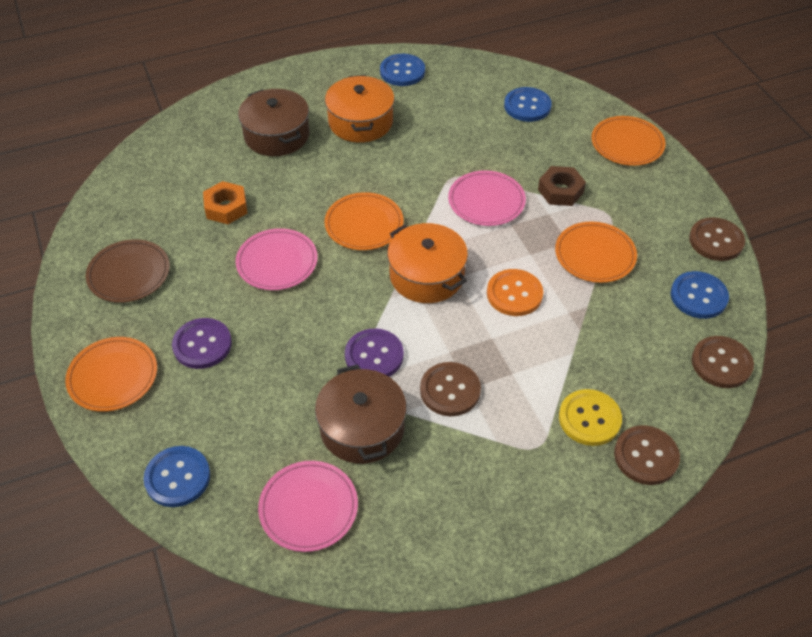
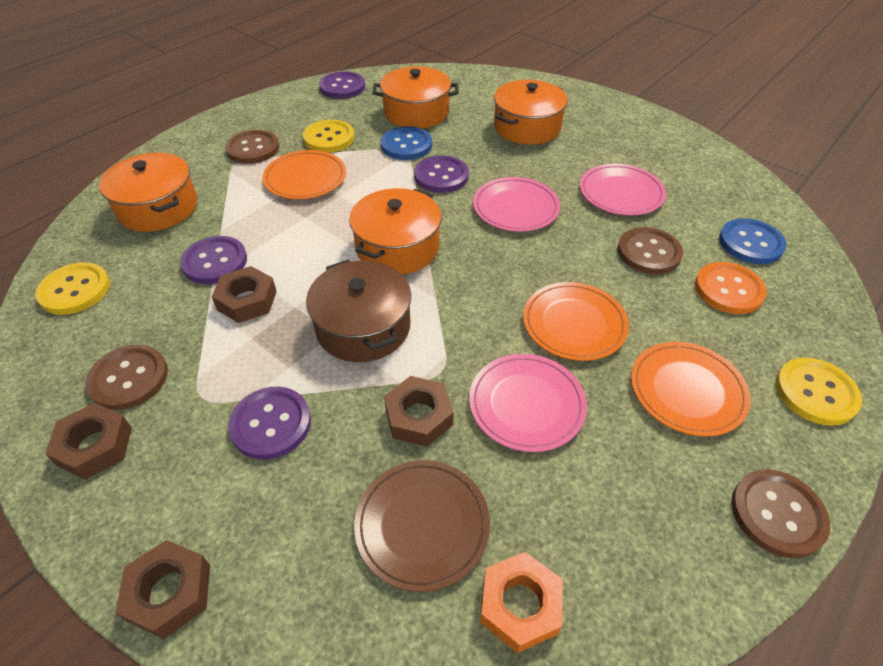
blue button: [143,446,210,507] [380,54,425,86] [504,87,552,122] [671,271,729,319] = 4 -> [380,126,432,160] [719,218,786,264] = 2
brown nut: [538,166,586,206] = 1 -> [45,403,132,480] [116,540,210,639] [212,266,277,323] [384,376,453,447] = 4
brown pot: [238,89,309,156] [315,364,407,464] = 2 -> [306,260,411,362] = 1
orange plate: [65,337,157,412] [325,192,403,250] [555,222,637,283] [591,116,666,166] = 4 -> [263,150,346,199] [523,282,629,361] [631,342,751,437] = 3
orange pot: [325,75,394,142] [387,223,468,303] = 2 -> [99,153,198,232] [349,188,442,274] [372,66,459,129] [494,80,568,145] = 4
purple button: [172,318,232,369] [345,328,404,377] = 2 -> [180,236,247,284] [228,387,311,460] [319,71,365,99] [414,155,469,193] = 4
yellow button: [559,389,622,446] = 1 -> [35,262,110,315] [303,120,355,153] [776,358,862,426] = 3

